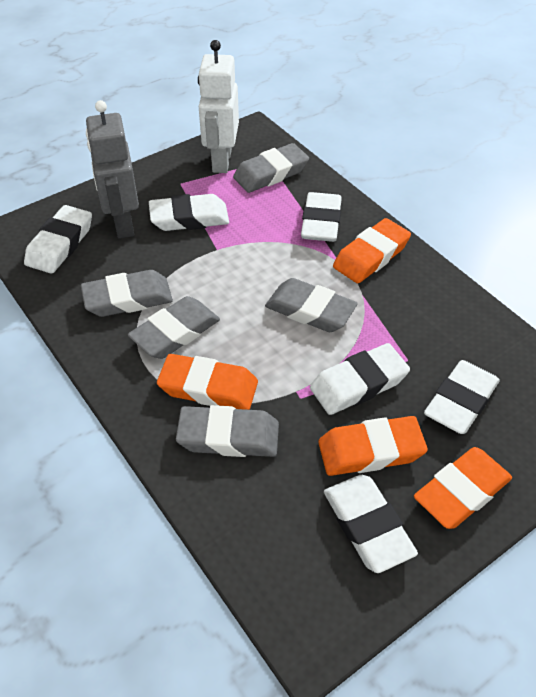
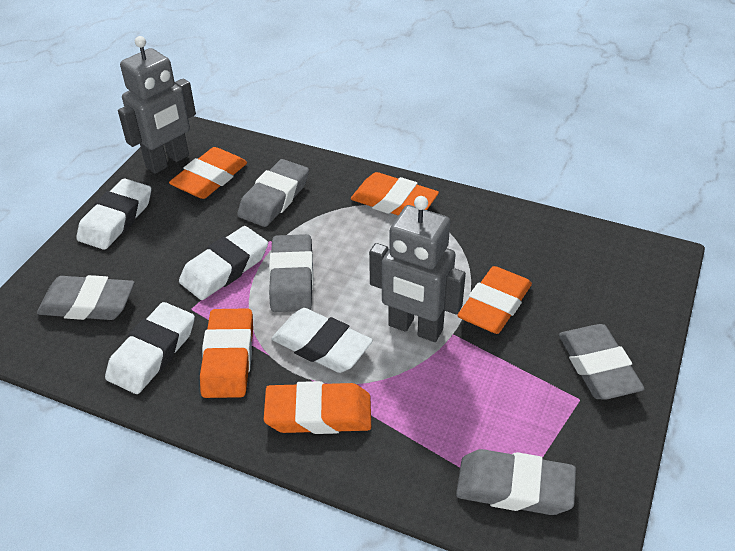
grey robot: [86,100,139,239] = 1 -> [118,36,196,174] [369,196,466,342] = 2
orange eraser: [157,354,258,410] [318,416,428,476] [333,218,411,283] [414,447,512,529] = 4 -> [169,147,247,199] [200,308,253,398] [264,381,371,434] [351,172,439,216] [457,266,532,334] = 5
white eraser: [24,205,92,274] [149,194,229,231] [301,192,342,242] [310,343,410,415] [324,475,418,573] [424,360,500,434] = 6 -> [76,179,151,250] [105,302,195,394] [179,226,268,300] [272,308,373,373] = 4
white robot: [198,40,239,173] = 1 -> none = 0

